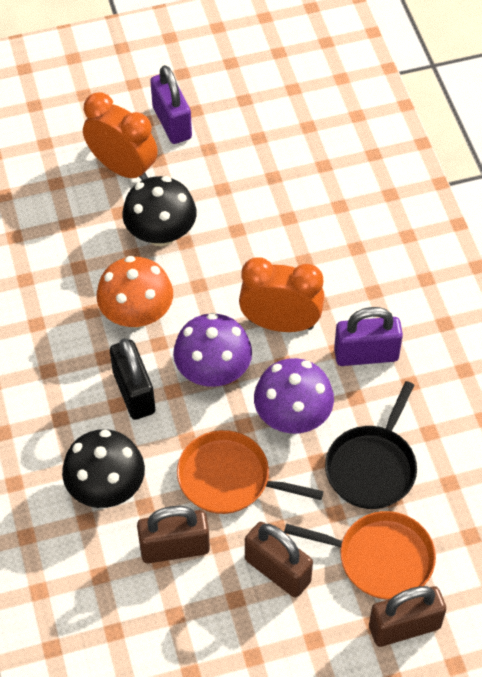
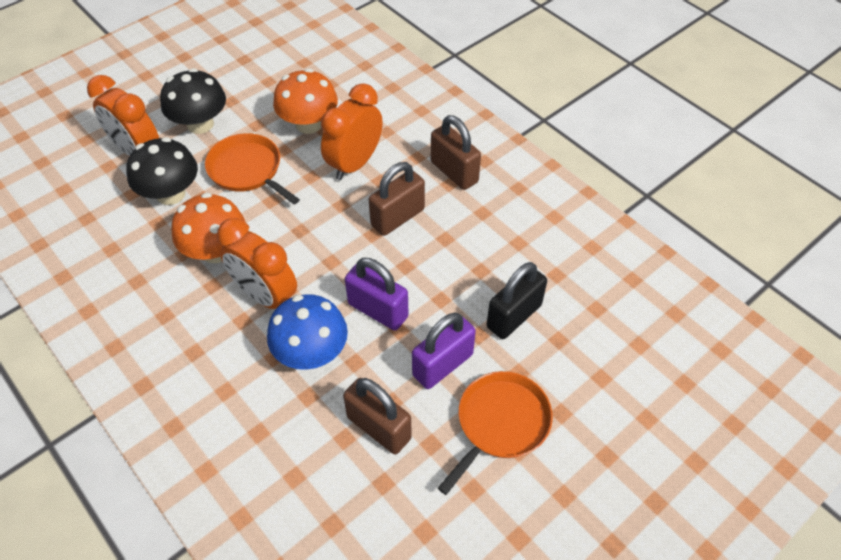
black pan: [325,381,417,509] = 1 -> none = 0
blue mushroom: none = 0 -> [267,294,348,370] = 1
orange clock: [83,92,158,180] [239,258,324,332] = 2 -> [87,75,159,156] [217,218,297,309] [321,83,383,180] = 3
orange mushroom: [96,256,173,328] = 1 -> [171,193,245,263] [273,68,338,134] = 2
purple mushroom: [173,313,252,387] [254,358,334,434] = 2 -> none = 0

